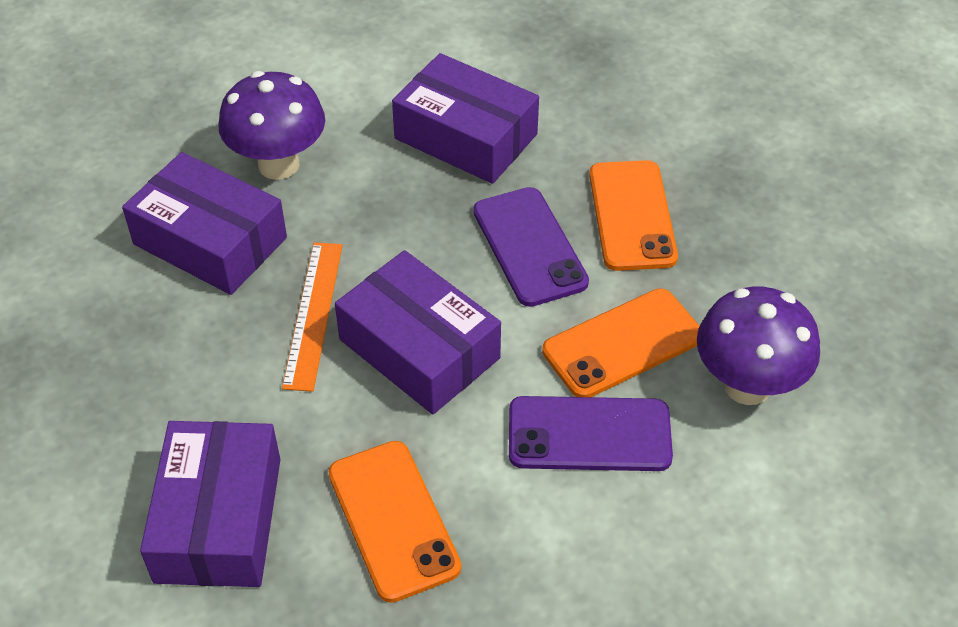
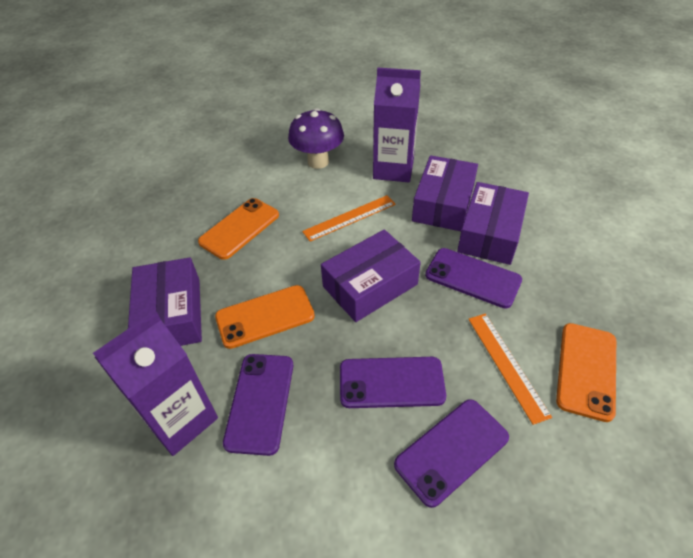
orange ruler: [282,242,343,392] = 1 -> [302,195,396,242] [468,314,552,425] = 2
purple carton: none = 0 -> [93,311,218,456] [373,68,421,182] = 2
purple mushroom: [218,71,325,180] [697,286,820,405] = 2 -> [288,108,344,169] = 1
purple phone: [473,187,589,307] [509,396,673,471] = 2 -> [223,354,293,456] [340,357,446,408] [394,399,509,508] [425,248,522,309] = 4

